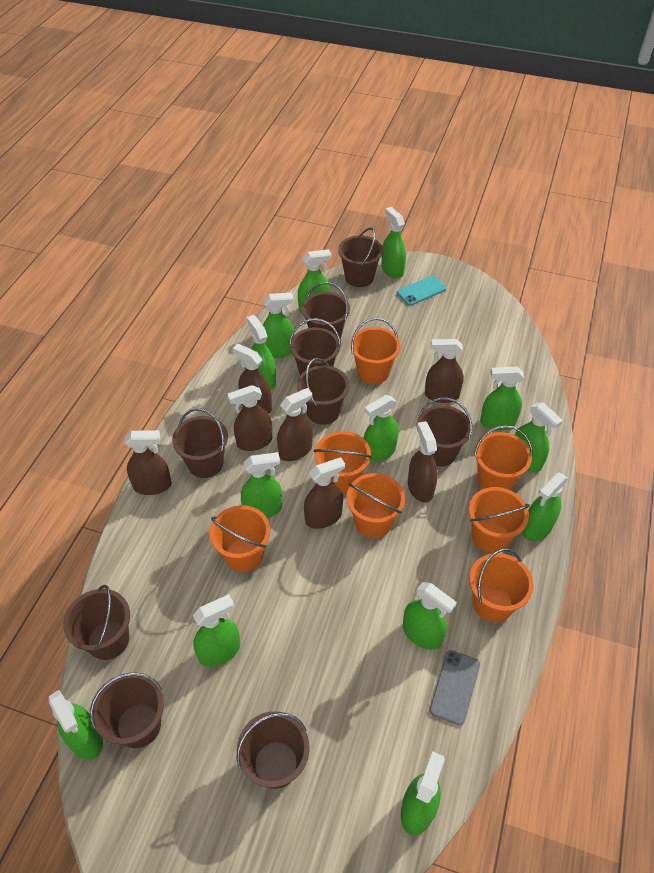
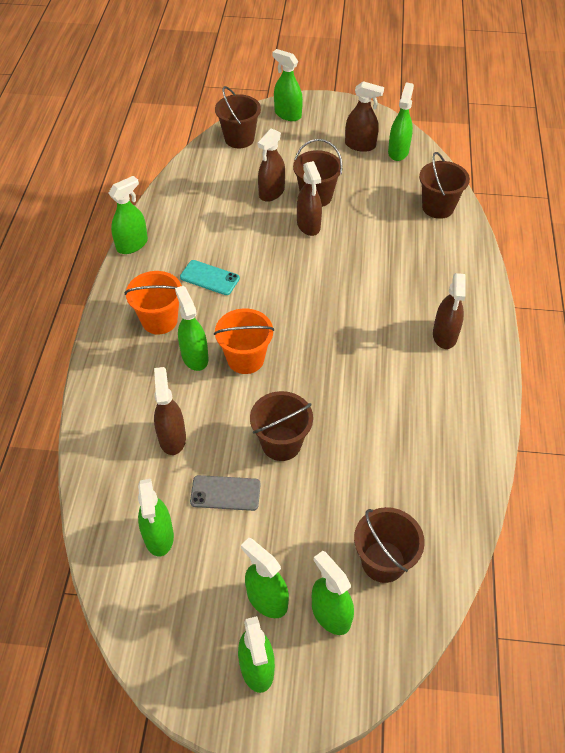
brown bucket: [63,585,130,660] [90,672,164,748] [172,408,228,478] [236,711,309,789] [289,318,341,375] [297,358,349,425] [302,282,350,339] [338,228,383,287] [417,398,472,467] = 9 -> [215,86,261,148] [250,391,313,461] [293,139,343,207] [354,507,425,583] [419,152,470,219] = 5
brown spray bottle: [125,430,172,495] [227,385,272,451] [233,344,272,414] [277,388,313,461] [304,457,345,529] [408,421,438,502] [425,339,464,403] = 7 -> [154,367,186,455] [258,128,285,202] [297,161,322,236] [345,81,384,152] [433,273,466,349] = 5
green spray bottle: [48,690,103,760] [193,594,240,667] [241,452,282,518] [247,315,276,390] [263,293,295,358] [298,249,331,314] [364,395,399,462] [381,207,406,279] [401,751,445,835] [403,582,457,650] [480,367,524,431] [515,402,563,472] [522,473,568,541] = 13 -> [108,176,148,254] [138,479,174,556] [175,286,209,371] [238,616,275,693] [241,538,289,618] [272,49,303,121] [312,551,354,635] [388,83,414,161] = 8
orange bucket: [210,505,270,572] [314,431,372,494] [346,473,405,538] [350,318,401,384] [469,487,530,553] [469,548,534,622] [474,425,533,490] = 7 -> [125,271,182,334] [214,309,274,374] = 2

